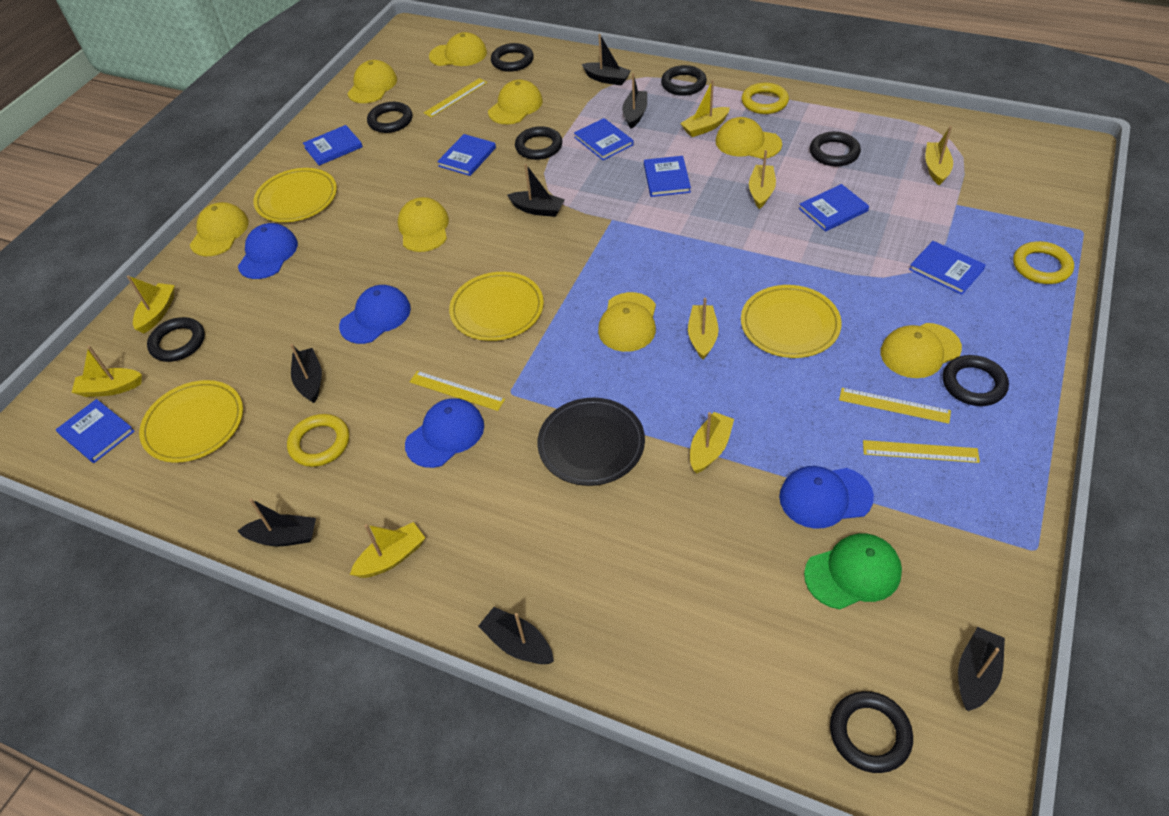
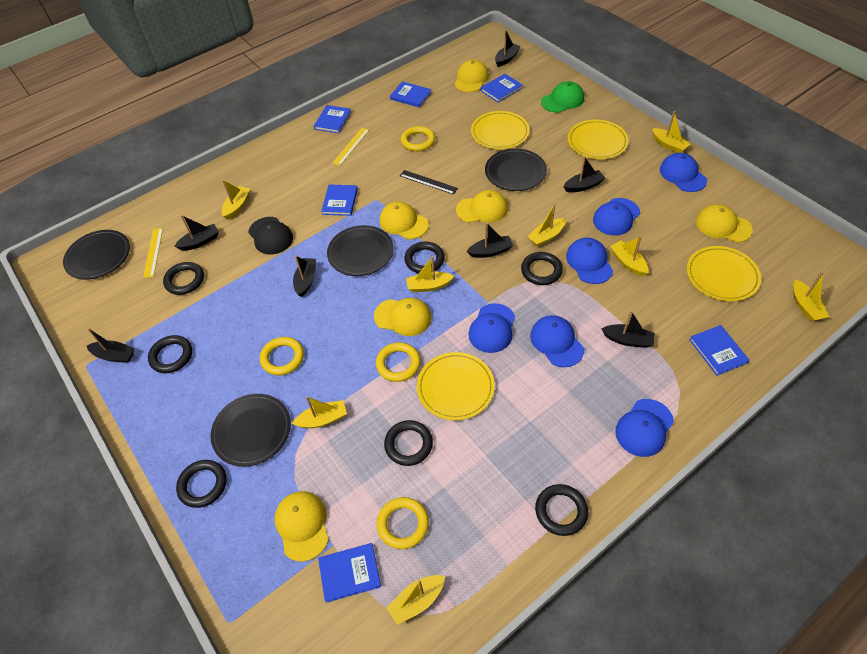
black cap: none = 0 -> [248,217,293,255] = 1
black plate: [537,398,645,486] = 1 -> [63,230,130,280] [210,394,291,467] [327,225,394,276] [485,148,547,191] = 4
black ring: [147,317,205,362] [367,102,413,133] [491,43,534,72] [515,126,562,160] [661,65,707,96] [810,132,861,166] [830,691,913,773] [943,355,1009,406] = 8 -> [148,335,192,373] [163,262,204,295] [176,460,227,508] [384,420,433,466] [404,242,445,273] [521,252,563,285] [535,484,588,536] = 7
black ruler: none = 0 -> [400,170,458,195] = 1
blue book: [56,399,135,463] [303,125,363,166] [437,134,496,176] [574,118,634,160] [644,156,691,197] [799,184,869,232] [909,241,986,295] = 7 -> [314,105,351,133] [318,543,381,603] [321,185,358,216] [390,82,431,108] [481,74,523,102] [689,325,750,376] = 6
blue cap: [238,223,298,279] [339,285,411,344] [405,398,484,468] [779,466,874,529] = 4 -> [469,303,515,353] [530,315,584,367] [566,238,613,284] [593,198,640,235] [615,399,674,457] [660,153,707,192] = 6
yellow cap: [190,202,249,256] [347,60,397,103] [398,197,449,252] [429,32,487,66] [488,80,543,124] [598,292,656,352] [716,117,782,159] [881,323,962,378] = 8 -> [275,491,328,562] [374,298,432,336] [380,201,429,239] [454,59,489,92] [456,190,508,223] [696,204,753,243] = 6
yellow ring: [287,414,349,467] [742,82,789,114] [1013,241,1074,284] = 3 -> [260,337,304,375] [376,342,421,382] [377,497,429,549] [401,126,435,151] = 4
yellow ruler: [410,371,505,411] [424,78,487,117] [839,388,951,424] [863,440,980,463] = 4 -> [143,228,163,278] [332,128,369,166] = 2

